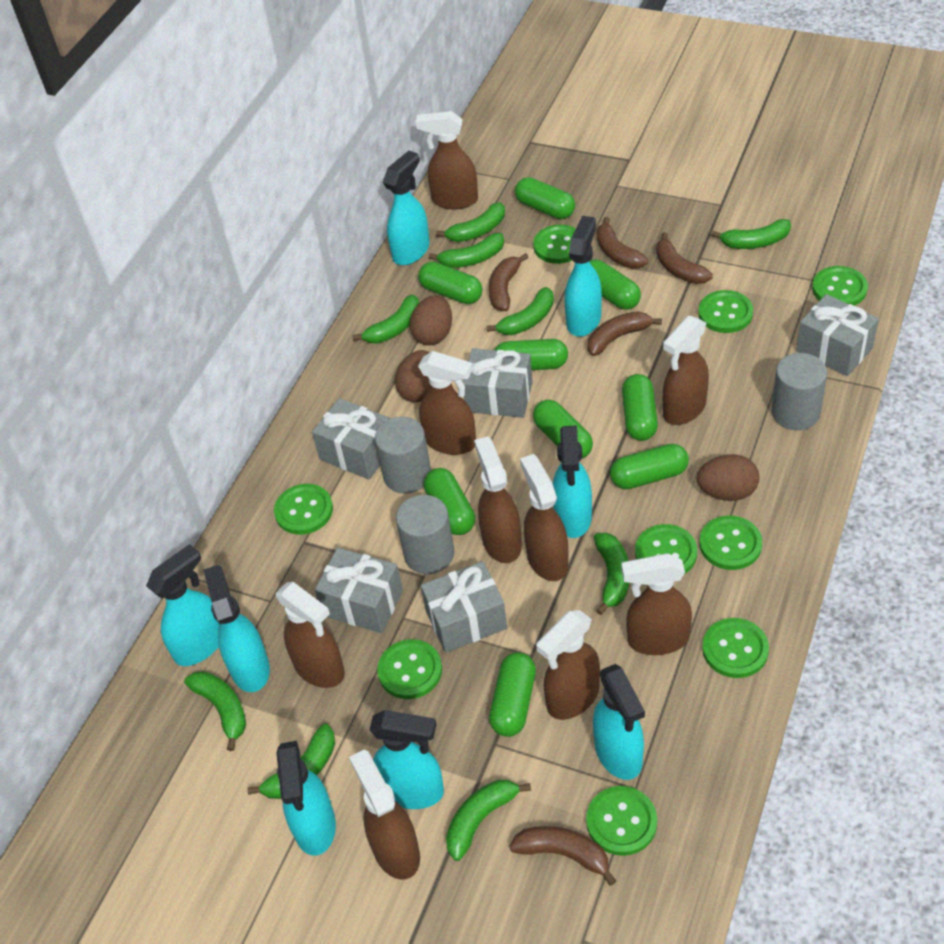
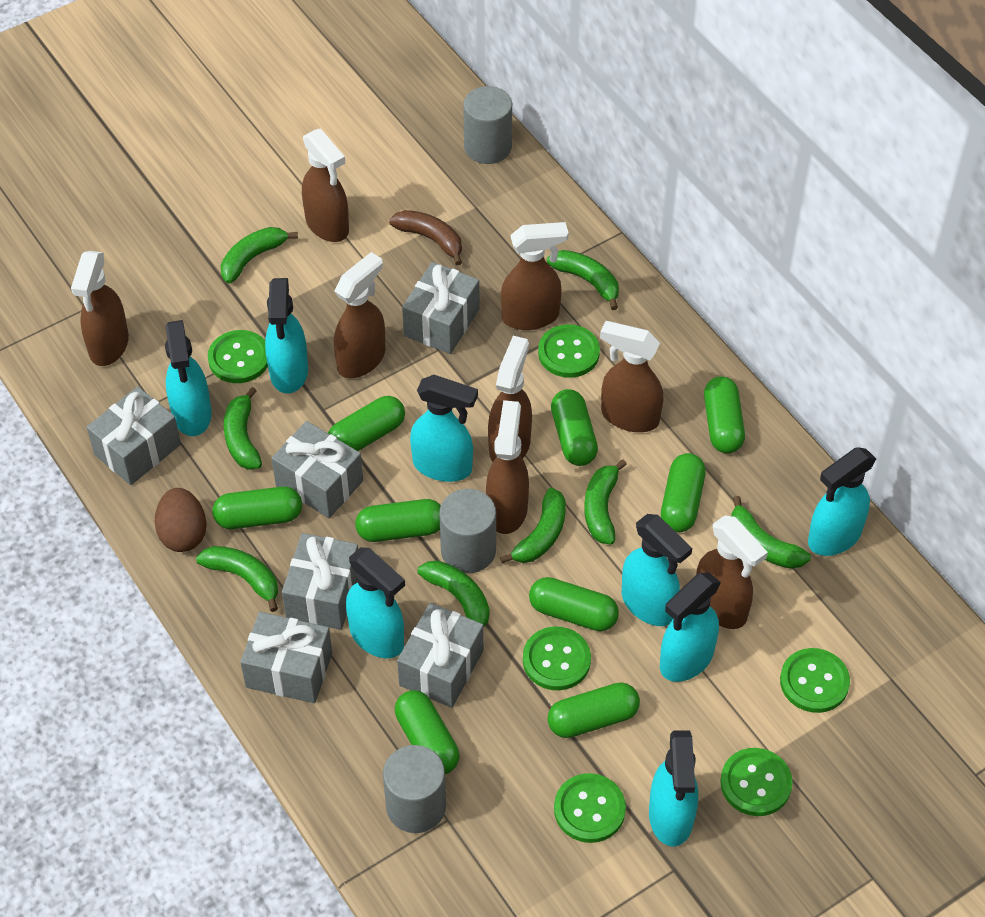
brown banana: [489,253,529,311] [509,826,616,886] [588,312,662,356] [597,217,648,269] [656,232,713,284] = 5 -> [389,210,462,265] = 1
brown egg: [395,350,431,402] [410,295,452,345] [697,454,759,501] = 3 -> [155,488,207,552] = 1
brown spray bottle: [276,582,345,688] [349,750,420,880] [416,111,478,209] [418,351,476,455] [474,436,522,563] [520,454,569,581] [536,610,600,720] [621,553,692,655] [663,316,709,425] = 9 -> [71,251,129,366] [302,128,349,242] [334,252,385,379] [486,400,529,534] [488,336,532,462] [501,222,569,330] [600,321,664,432] [696,515,768,629] = 8
green banana: [184,671,246,751] [248,723,335,799] [353,294,419,344] [429,233,504,268] [436,202,505,242] [446,780,531,861] [487,287,554,335] [594,533,629,615] [711,219,791,249] = 9 -> [196,546,278,612] [220,227,298,283] [224,387,262,470] [417,560,489,627] [500,488,566,563] [547,250,619,310] [584,460,627,545] [731,496,811,569] = 8
green button: [274,484,333,535] [377,639,442,699] [533,225,576,264] [586,786,657,856] [635,524,697,573] [698,290,753,333] [700,516,762,570] [702,618,769,678] [812,266,868,306] = 9 -> [208,330,268,383] [523,627,591,690] [538,324,600,378] [554,773,626,843] [720,748,793,816] [780,648,850,713] = 6
grey gift: [312,398,390,480] [315,548,403,633] [421,561,507,653] [463,348,533,418] [796,294,879,376] = 5 -> [87,387,181,485] [240,612,332,703] [271,421,363,518] [282,533,358,630] [397,603,484,708] [402,262,480,354] = 6

